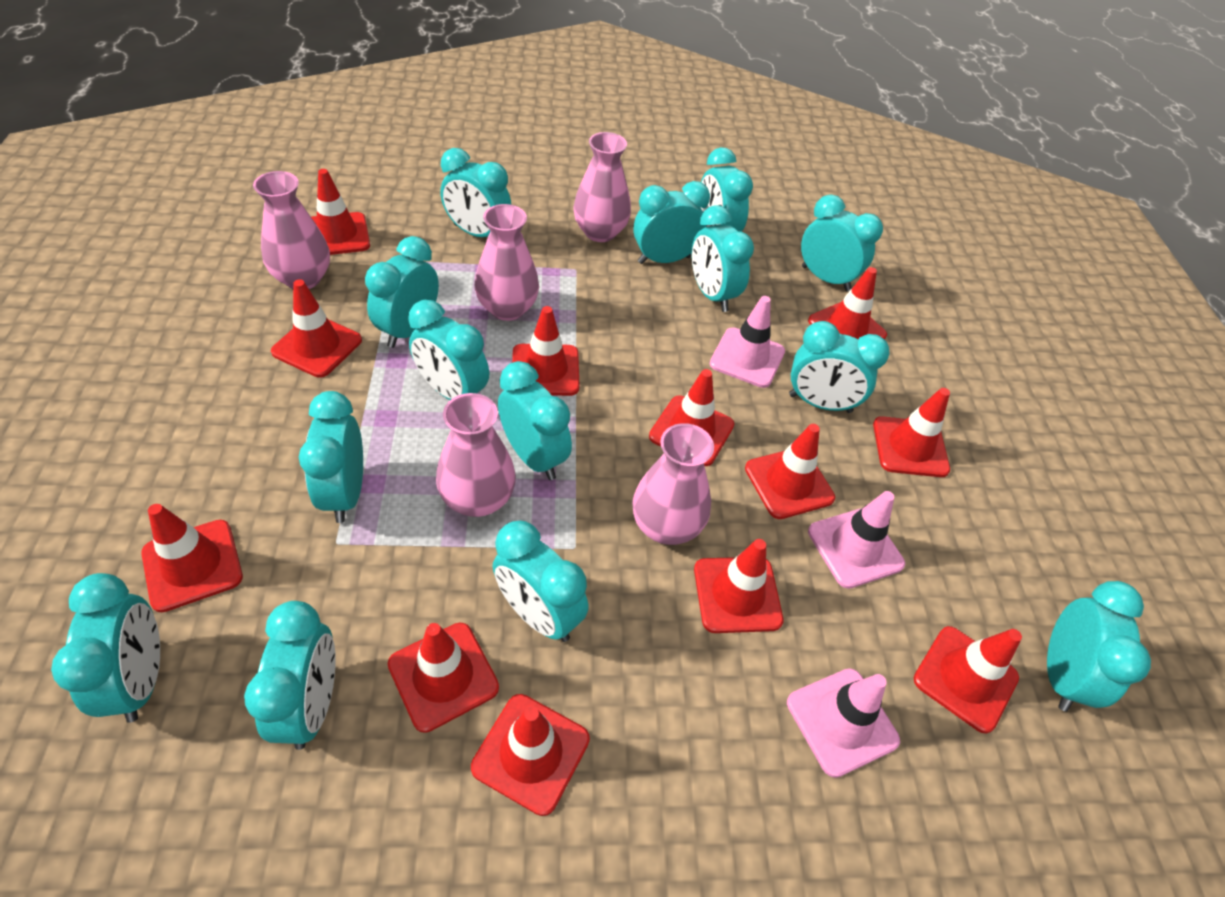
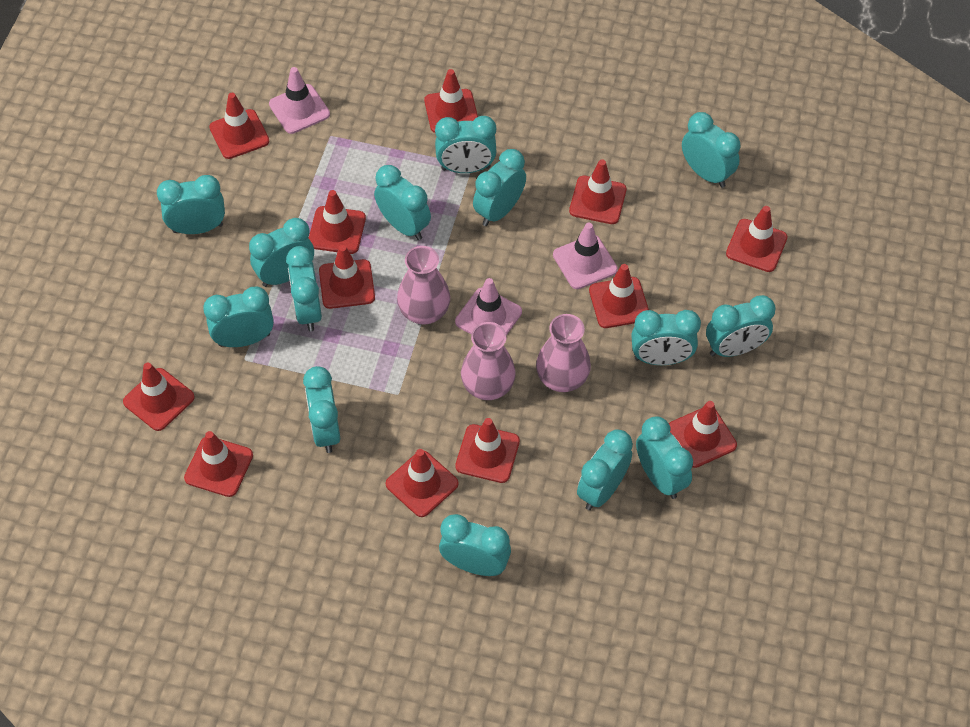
pink vase: [253,171,330,289] [436,393,516,517] [474,204,539,321] [573,132,631,242] [632,423,714,545] = 5 -> [397,246,450,324] [461,322,516,400] [536,314,591,392] = 3

